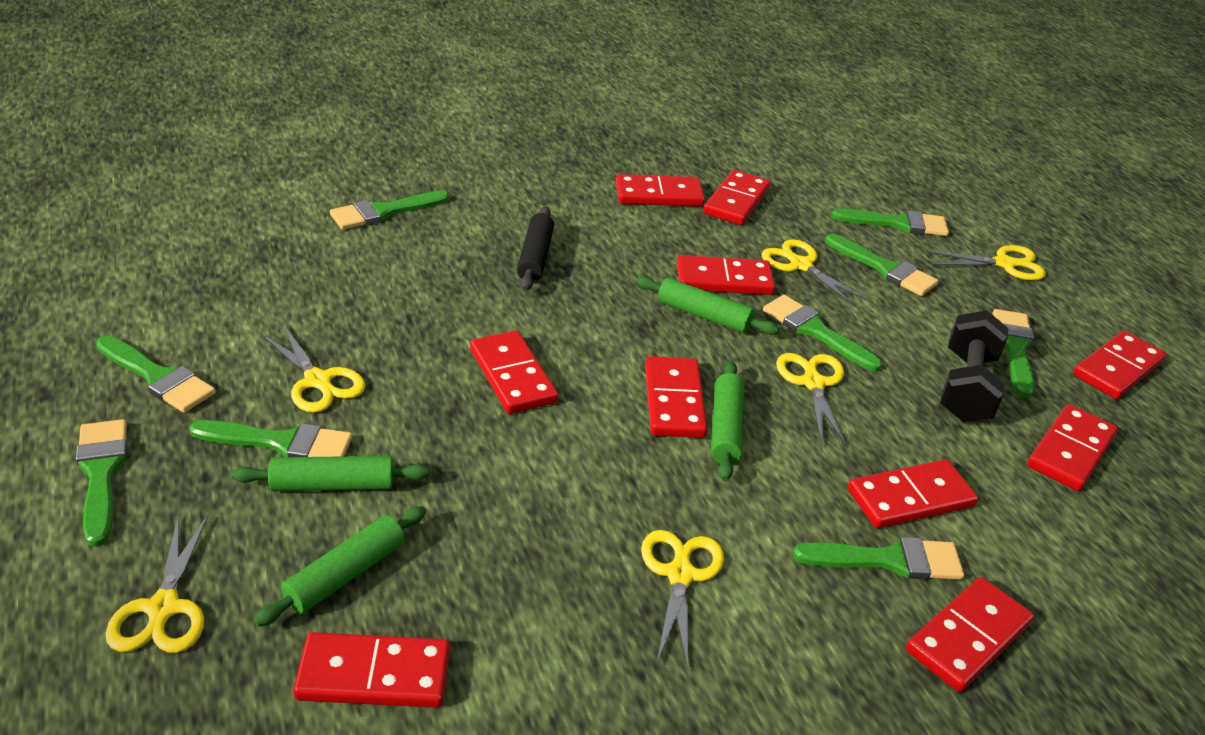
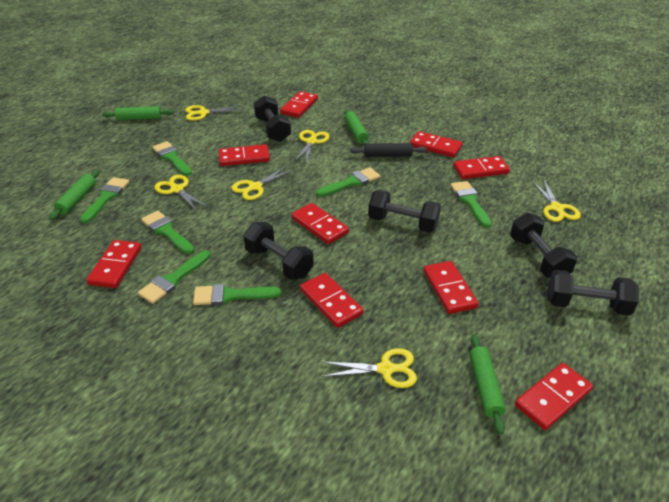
black dumbbell: [940,310,1008,422] = 1 -> [243,222,314,280] [254,95,291,142] [368,190,441,233] [510,213,577,278] [547,270,639,316] = 5
green brush: [76,419,127,547] [96,335,216,413] [189,420,352,457] [330,190,450,229] [763,295,882,371] [793,537,964,580] [825,234,939,296] [831,209,949,236] [992,309,1035,398] = 9 -> [80,177,129,223] [138,251,210,304] [141,211,194,254] [152,141,192,176] [193,284,282,305] [316,167,380,197] [450,181,492,228] = 7
red domino: [293,632,450,708] [470,330,558,414] [616,174,705,207] [645,356,708,438] [677,255,775,295] [703,170,771,225] [848,459,978,528] [906,577,1034,692] [1027,404,1118,491] [1073,331,1167,399] = 10 -> [86,240,142,288] [219,144,270,166] [280,91,318,118] [291,203,349,244] [300,273,364,328] [410,131,462,157] [423,261,479,314] [453,156,510,179] [515,363,593,430] = 9

